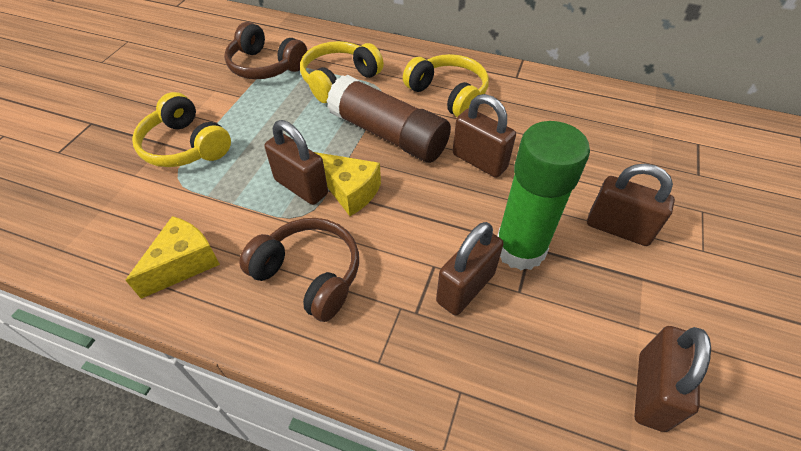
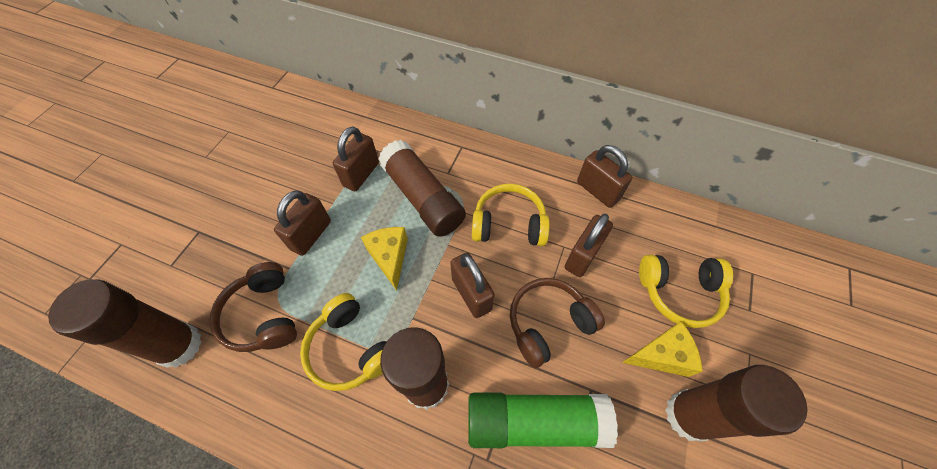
brown glue stick: [327,75,451,163] = 1 -> [48,279,202,368] [378,140,466,237] [380,327,449,410] [665,365,807,441] = 4

